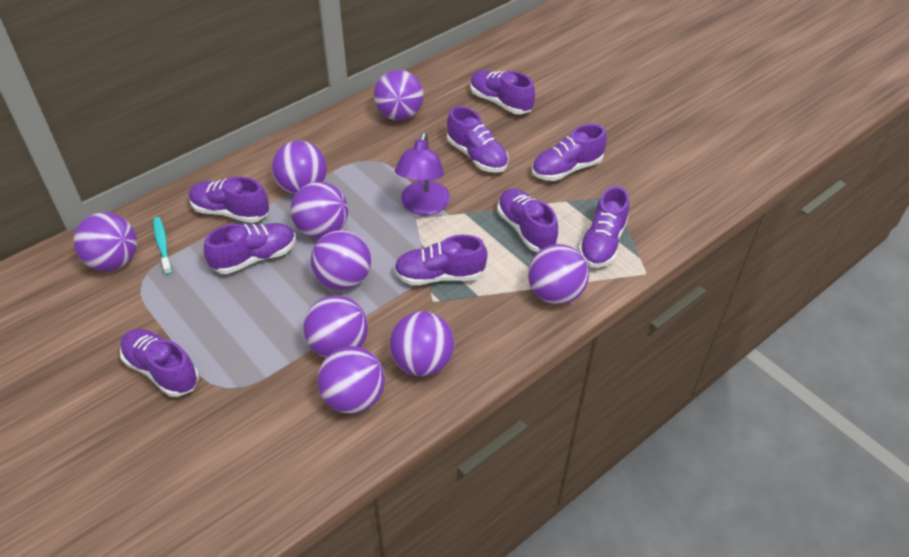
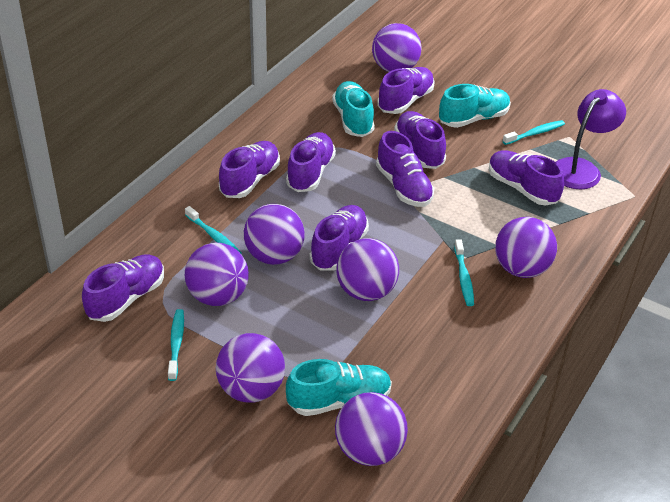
purple ball: [74,212,137,271] [272,141,327,195] [291,182,348,239] [303,295,368,358] [311,230,371,290] [317,346,385,414] [374,70,424,121] [390,311,454,376] [528,244,589,305] = 9 -> [185,243,249,306] [216,333,285,403] [244,204,305,265] [335,392,408,466] [336,238,399,301] [372,23,422,72] [495,217,557,278] = 7
purple shoe: [120,329,199,397] [189,177,269,223] [204,223,296,274] [394,235,487,285] [447,106,509,173] [470,70,535,114] [497,188,558,252] [532,124,607,181] [579,186,629,268] = 9 -> [82,254,164,322] [219,141,280,198] [286,132,336,192] [309,205,369,270] [376,131,434,207] [377,67,435,114] [394,111,446,169] [489,150,564,205] = 8
turquoise shoe: none = 0 -> [286,359,392,416] [332,81,375,137] [439,84,511,128] = 3
turquoise toothbrush: [153,217,172,275] = 1 -> [168,309,184,381] [185,206,242,254] [454,239,474,306] [503,120,565,145] = 4

